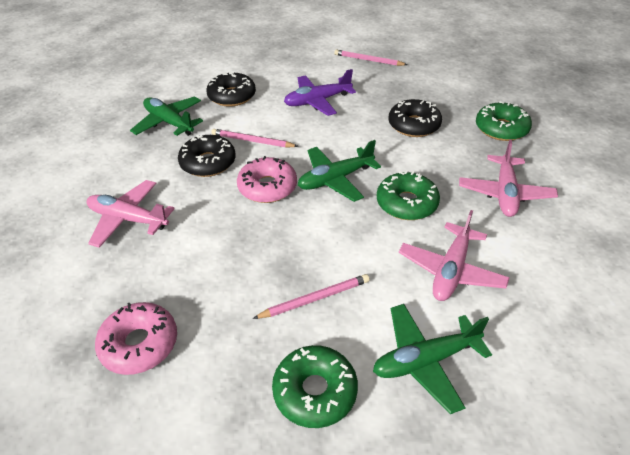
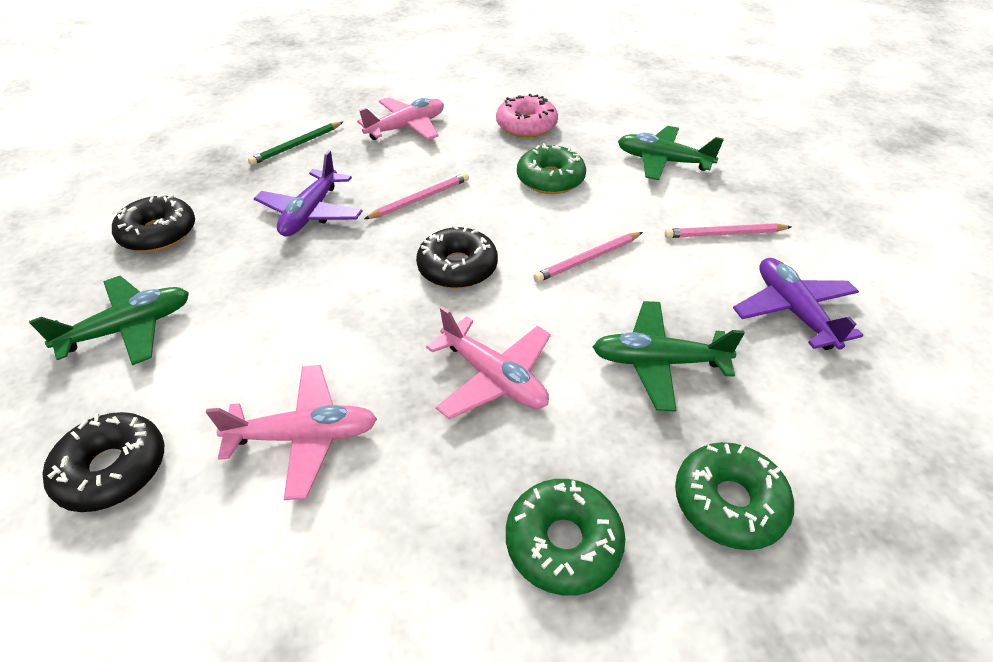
green pencil: none = 0 -> [248,122,343,165] = 1
pink donut: [95,302,177,375] [237,156,297,203] = 2 -> [496,94,558,138] = 1
purple plane: [284,69,356,116] = 1 -> [254,150,363,236] [733,258,863,350] = 2

